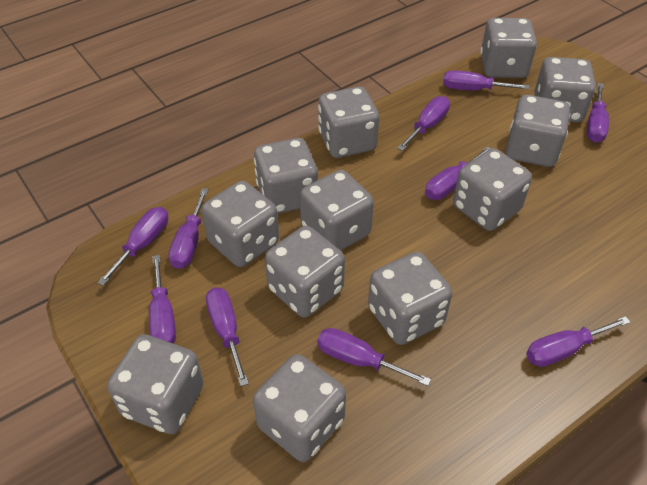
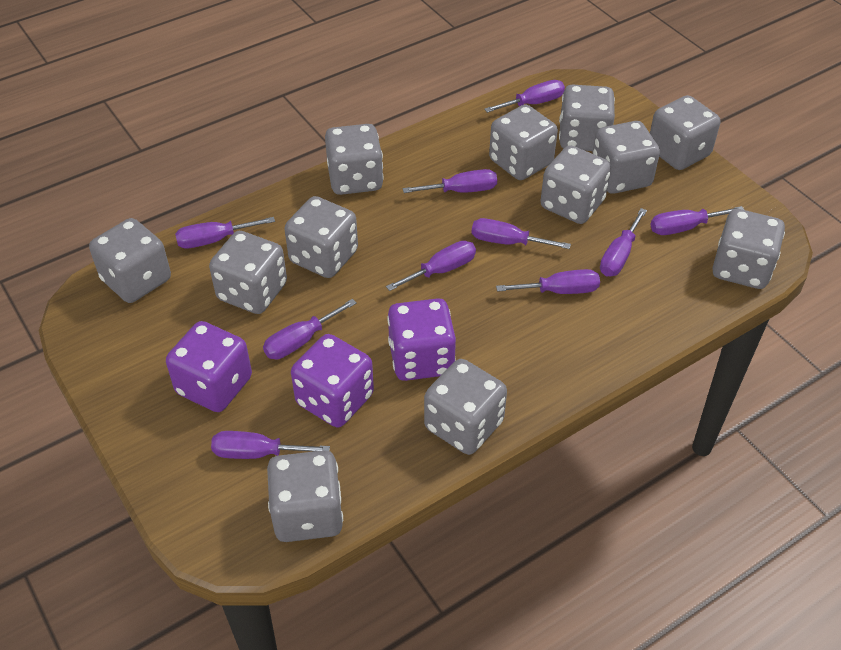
purple dice: none = 0 -> [166,321,252,412] [291,334,374,427] [387,298,456,381] = 3

